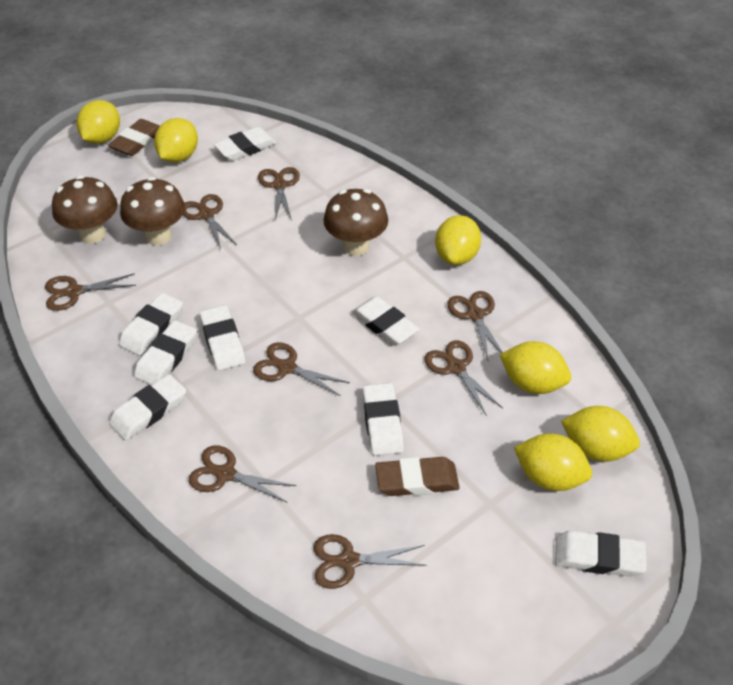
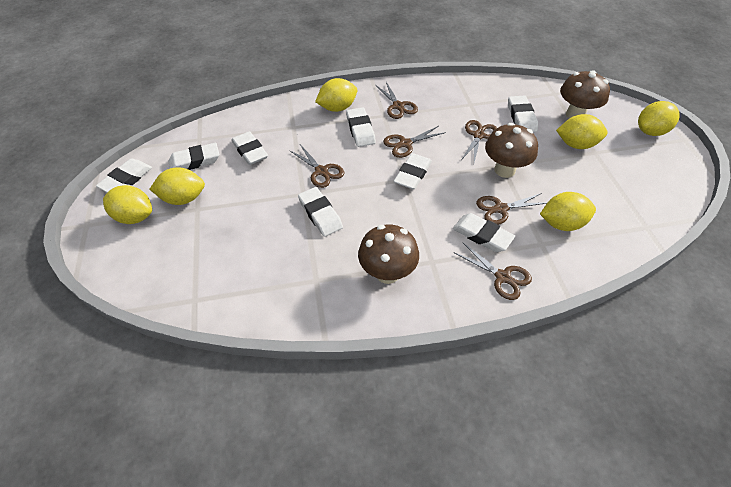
brown eraser: [108,119,160,156] [375,457,460,496] = 2 -> none = 0
brown scissors: [45,273,136,311] [183,194,237,249] [189,446,296,503] [253,342,350,396] [258,167,300,220] [314,534,427,589] [424,340,503,415] [447,291,503,360] = 8 -> [289,146,344,188] [376,82,418,119] [383,126,446,158] [455,243,532,300] [461,120,497,162] [476,193,547,225] = 6

